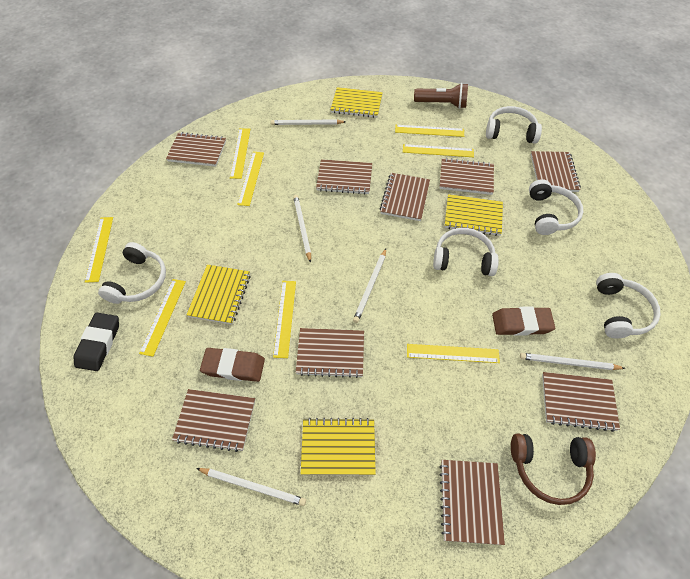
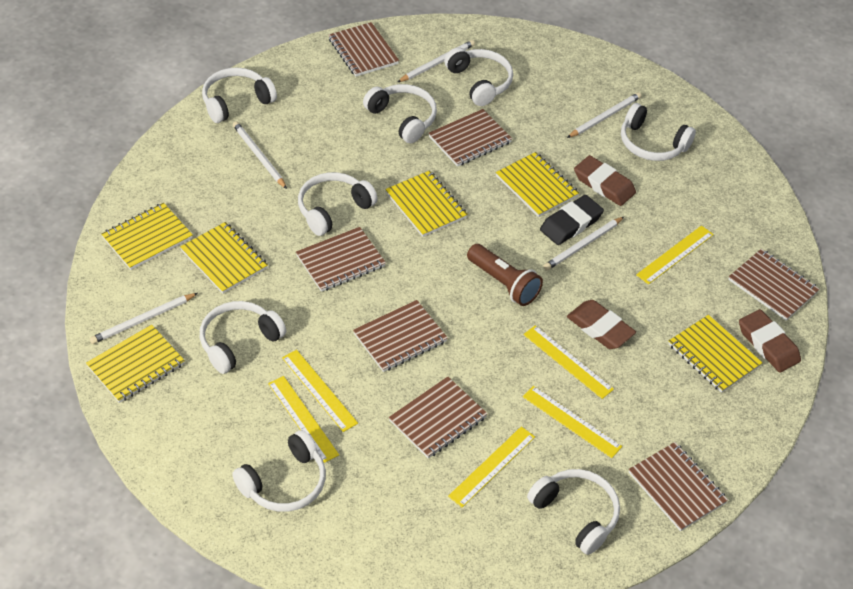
brown eraser: [200,348,265,382] [492,306,555,336] = 2 -> [567,300,636,349] [574,155,636,206] [739,309,801,372] = 3
brown headphones: [511,433,596,505] = 1 -> none = 0
brown notebook: [166,132,226,167] [172,389,255,452] [296,328,364,378] [316,159,372,195] [380,173,430,221] [439,158,494,195] [439,460,505,545] [531,151,581,192] [542,372,620,432] = 9 -> [296,227,386,292] [329,22,399,77] [353,300,448,372] [389,377,488,458] [429,109,512,167] [629,442,728,531] [728,249,820,321] = 7
white headphones: [98,242,166,304] [433,228,499,276] [486,106,542,144] [529,179,583,235] [596,273,661,339] = 5 -> [200,301,286,374] [202,67,277,123] [232,430,326,512] [298,172,378,236] [363,84,437,143] [444,47,513,106] [527,469,620,555] [621,103,696,161] = 8
yellow notebook: [187,265,251,325] [301,418,376,475] [330,87,383,118] [445,194,503,236] = 4 -> [86,325,185,403] [101,203,193,270] [180,222,268,294] [385,170,468,237] [496,152,579,217] [669,315,763,393] = 6
yellow ruler: [85,217,113,283] [139,279,186,356] [230,128,250,179] [237,152,264,206] [273,281,296,358] [395,125,464,137] [403,144,474,157] [407,344,500,363] = 8 -> [268,376,339,463] [282,350,358,432] [448,426,535,507] [523,325,614,399] [523,386,622,458] [636,225,714,284] = 6

